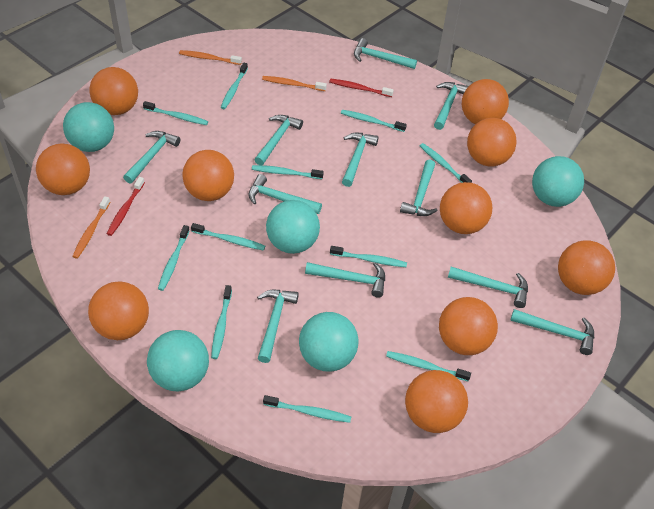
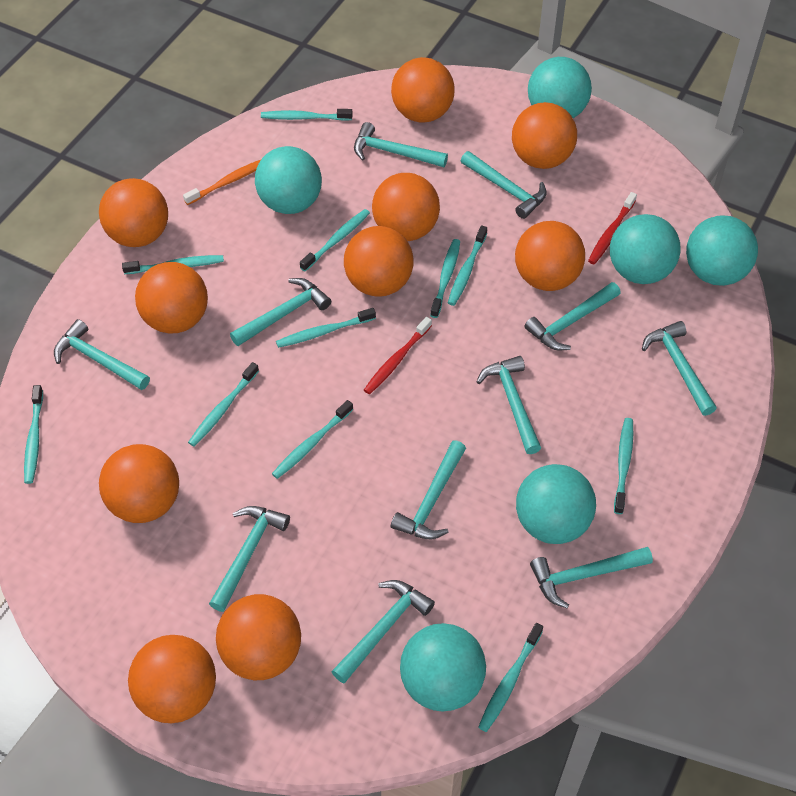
orange toothbrush: [72,196,110,259] [179,50,242,65] [262,76,327,91] = 3 -> [183,160,261,205] = 1
turquoise ball: [63,102,114,152] [147,330,209,391] [266,200,320,254] [299,312,359,372] [532,156,584,207] = 5 -> [255,146,322,214] [400,623,486,712] [516,464,596,544] [528,57,592,118] [610,214,681,284] [686,215,758,286] = 6

